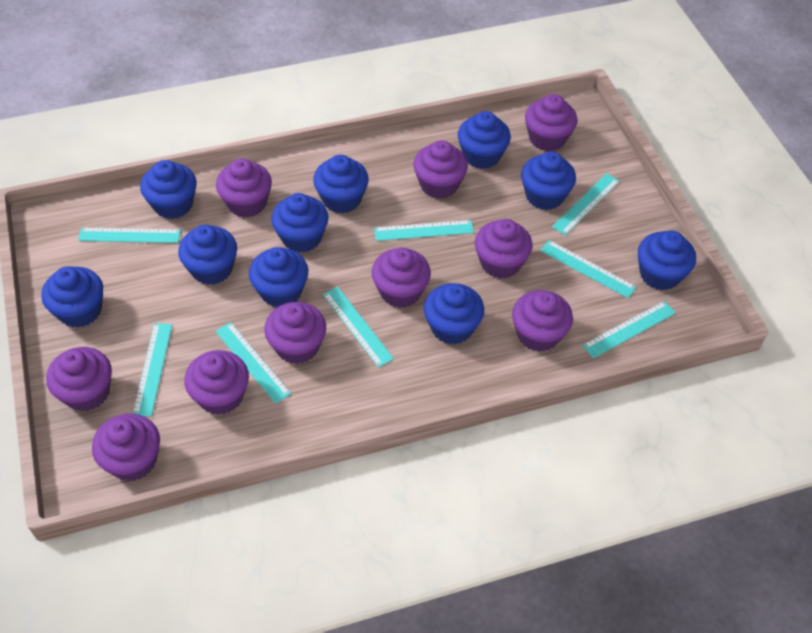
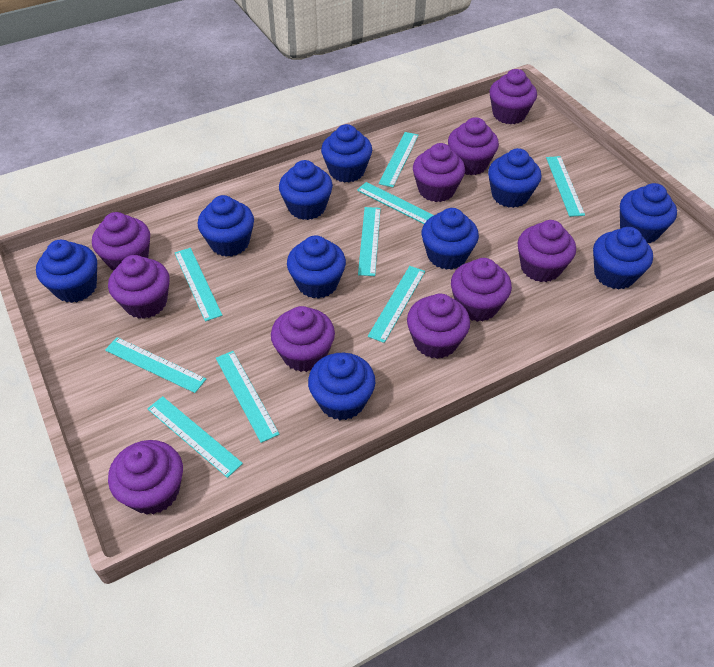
turquoise ruler: [78,227,181,243] [133,323,172,417] [215,322,291,404] [323,287,394,367] [374,220,474,241] [540,240,636,298] [552,173,620,235] [582,301,676,358] = 8 -> [105,337,206,393] [147,396,243,478] [175,248,222,322] [216,351,280,443] [357,182,434,224] [358,207,381,276] [368,266,425,343] [379,132,419,187] [546,156,585,217] = 9

